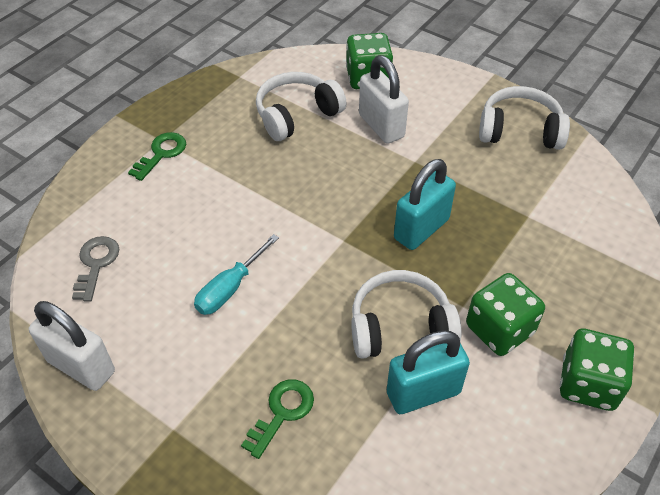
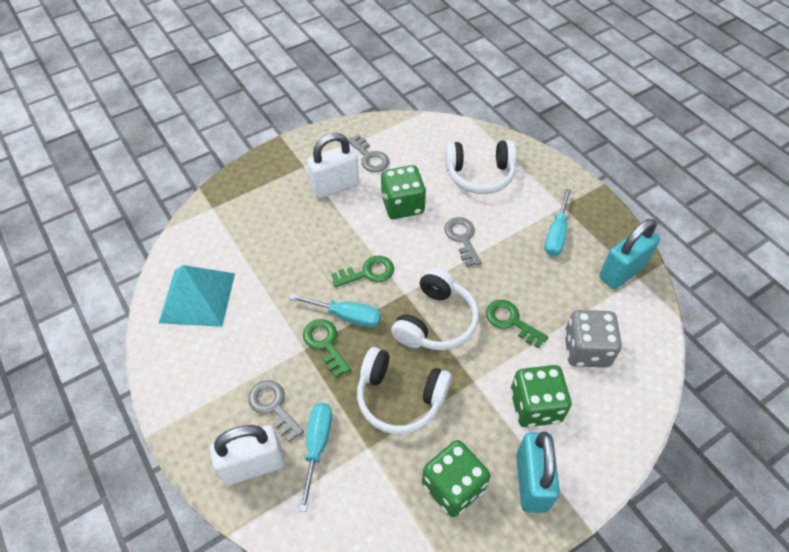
green key: [128,132,186,181] [241,379,314,459] = 2 -> [303,319,351,377] [331,256,394,287] [486,300,548,348] = 3
grey dice: none = 0 -> [564,310,622,367] = 1
grey key: [72,236,120,301] = 1 -> [248,380,304,442] [348,134,389,172] [444,217,482,267] = 3
turquoise pyramid: none = 0 -> [159,265,235,327] = 1
turquoise screwdriver: [194,234,279,315] = 1 -> [289,294,381,328] [299,402,332,512] [544,189,571,256] = 3

